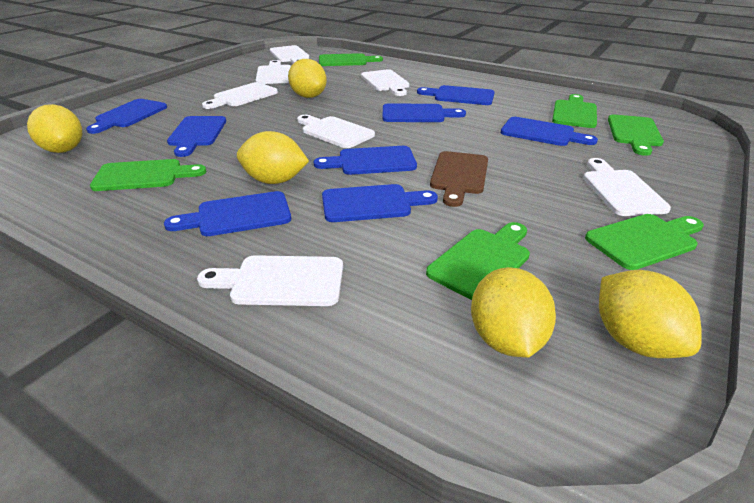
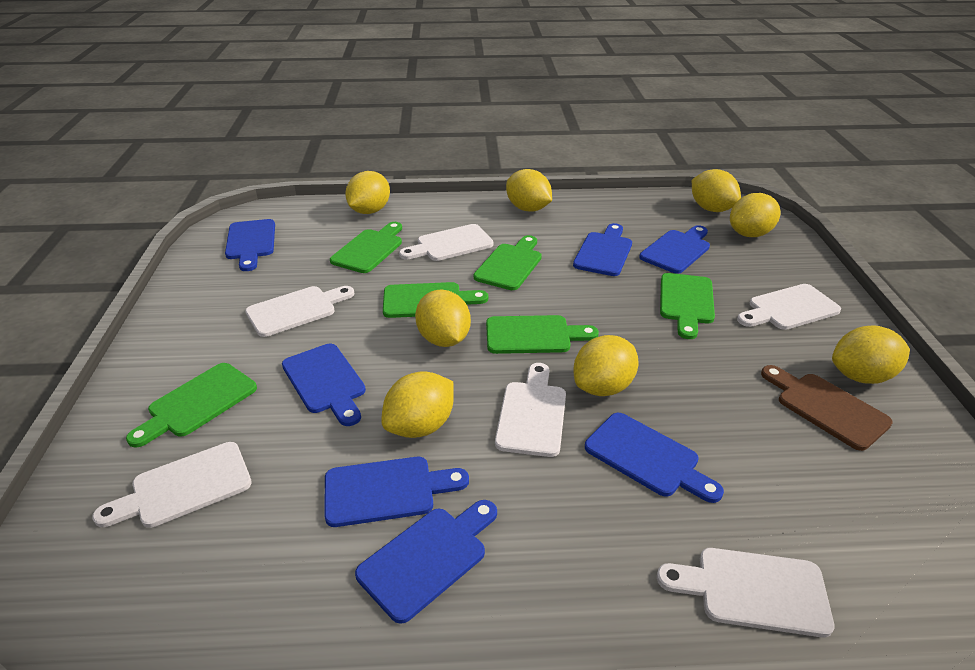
blue cutting board: [86,99,167,134] [164,191,291,236] [167,116,226,157] [314,146,417,175] [322,184,438,222] [383,103,466,122] [417,85,495,105] [501,117,598,146] = 8 -> [225,219,275,271] [282,344,366,426] [324,457,469,527] [355,500,497,624] [573,223,632,276] [585,413,724,503] [639,225,710,274] = 7
white cutting board: [197,255,343,306] [202,82,278,109] [256,60,291,84] [270,45,309,63] [297,115,375,148] [361,69,409,96] [583,158,671,216] = 7 -> [92,442,252,528] [245,286,355,337] [399,224,494,261] [495,363,566,457] [657,548,835,638] [737,284,841,330] = 6
yellow lemon: [27,104,82,153] [237,131,309,184] [288,59,327,98] [471,267,556,358] [599,270,702,358] = 5 -> [345,171,390,214] [381,371,454,438] [415,290,471,347] [506,169,552,212] [573,335,639,396] [692,169,741,212] [730,193,780,237] [832,326,910,384] = 8

